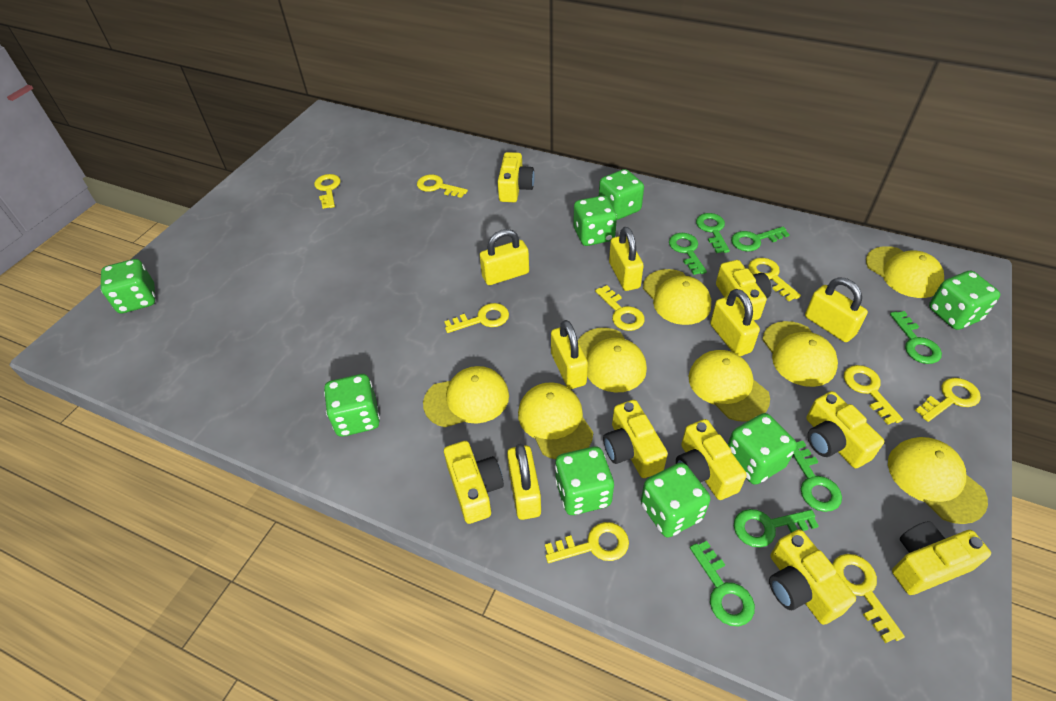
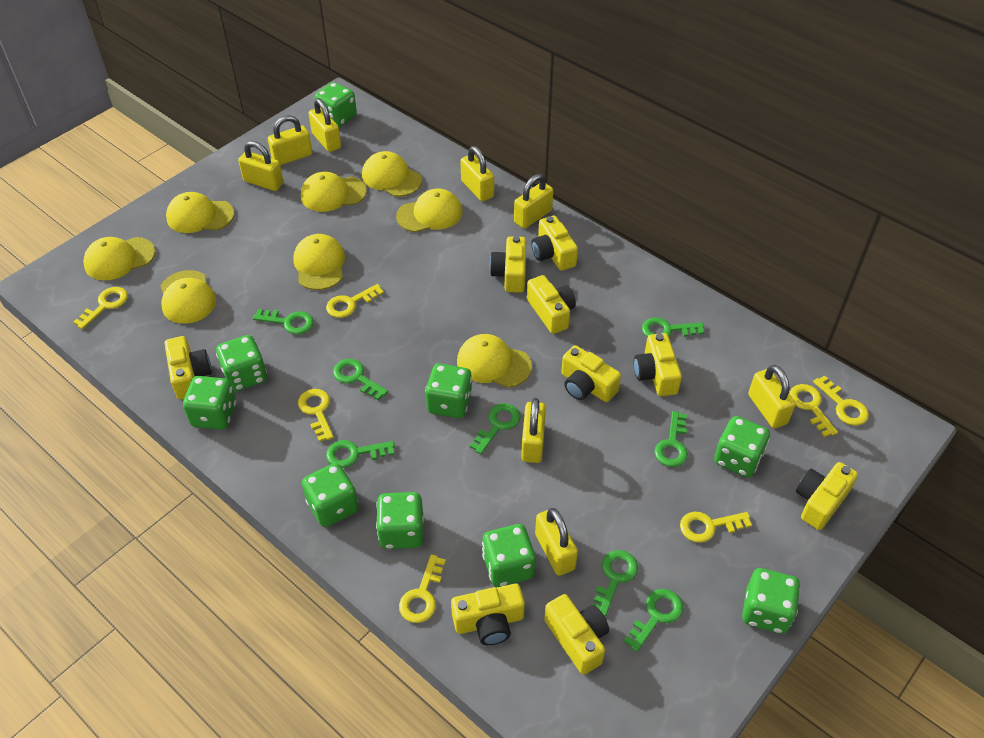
green dice: [101,259,155,314] [324,374,380,437] [555,446,614,515] [573,196,617,246] [599,169,644,220] [641,463,710,538] [728,413,797,485] [929,271,1000,330] = 8 -> [183,376,236,430] [216,335,267,392] [302,463,359,527] [315,82,357,127] [376,492,424,549] [425,364,472,418] [482,524,536,587] [714,416,770,477] [742,568,800,634] = 9
green key: [669,233,707,275] [690,541,755,626] [696,213,730,253] [731,227,790,251] [734,509,819,548] [793,441,842,512] [890,311,942,364] = 7 -> [253,309,314,335] [326,440,395,468] [333,359,388,400] [470,403,521,454] [592,550,638,616] [624,589,683,652] [642,317,704,337] [654,411,688,467] = 8
yellow camera: [444,441,504,524] [498,152,535,202] [603,400,668,478] [676,419,747,500] [716,260,772,320] [769,529,856,625] [807,391,884,468] [892,521,991,595] = 8 -> [165,336,212,400] [451,583,525,645] [490,236,526,293] [527,275,576,334] [531,216,578,271] [544,594,609,675] [561,345,621,402] [634,333,682,396] [796,462,858,530] = 9
yellow key: [314,174,341,209] [417,174,468,198] [444,303,509,333] [545,522,629,563] [595,285,645,331] [748,258,801,301] [832,554,905,643] [844,365,903,425] [915,378,981,422] = 9 -> [73,287,128,329] [298,389,334,442] [326,284,384,318] [399,554,446,623] [680,512,752,543] [789,384,838,437] [813,375,869,426] = 7
yellow padlock: [480,229,529,285] [507,444,541,520] [551,320,588,389] [609,227,644,291] [710,289,760,356] [805,277,868,342] = 6 -> [238,141,284,191] [268,115,312,165] [309,98,341,152] [460,146,494,201] [514,174,553,229] [521,398,546,463] [535,508,578,576] [748,365,796,428] = 8

